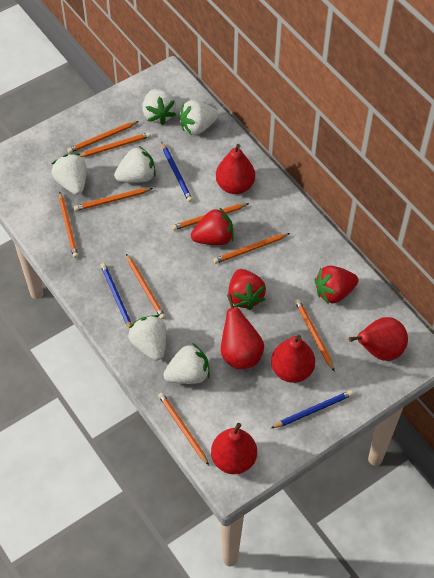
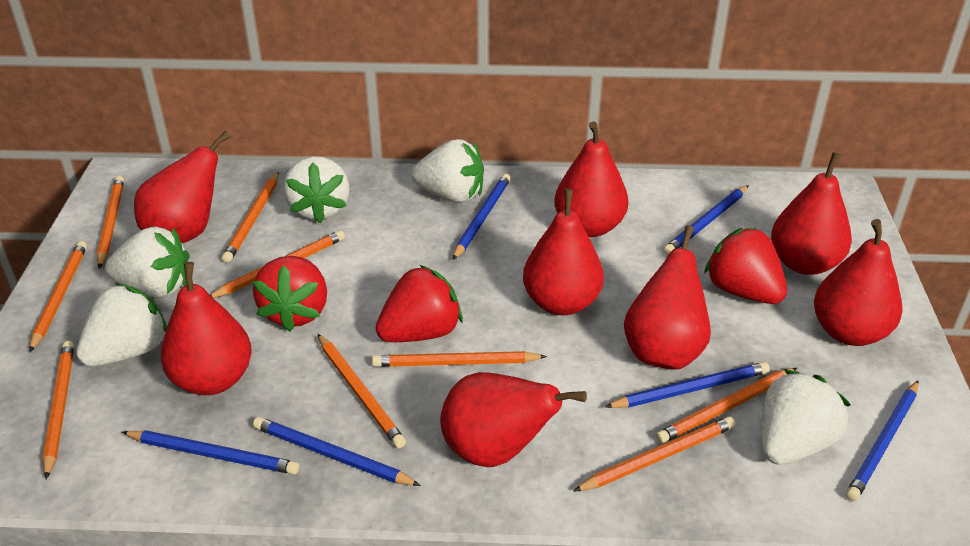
blue pencil: [100,263,132,329] [162,142,193,202] [271,390,353,428] = 3 -> [122,430,299,475] [253,417,421,486] [453,174,511,260] [605,362,770,408] [663,185,749,255] [846,380,919,501] = 6
red pear: [211,423,257,474] [216,144,255,194] [221,294,264,369] [271,335,315,383] [349,317,408,361] = 5 -> [134,131,230,243] [160,262,252,395] [440,372,587,467] [523,189,604,315] [554,121,628,237] [624,225,711,370] [771,152,852,275] [814,219,902,346] = 8
white strawberry: [52,154,87,195] [114,146,156,183] [128,315,166,361] [142,89,176,125] [163,343,210,384] [179,100,219,135] = 6 -> [76,283,167,367] [105,226,189,298] [284,156,349,223] [411,139,484,203] [761,369,851,464] = 5

